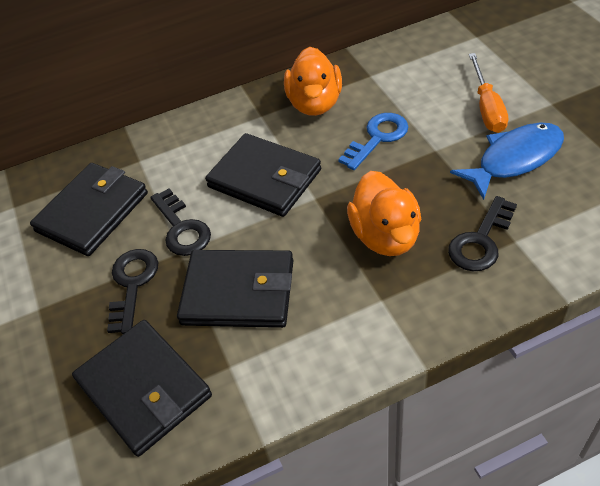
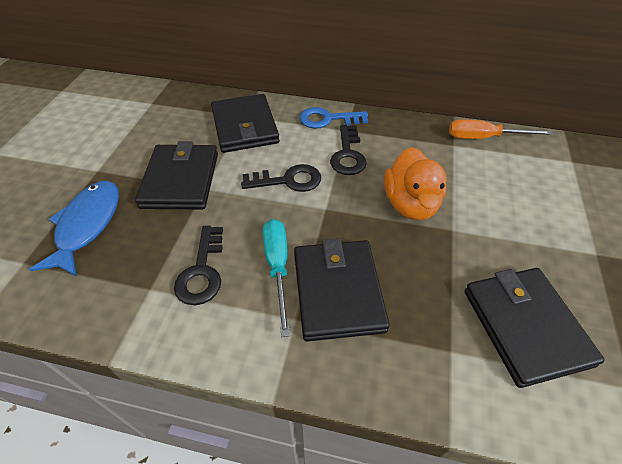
orange duck: [284,47,342,116] [347,171,421,256] = 2 -> [384,147,446,220] = 1
turquoise screwdriver: none = 0 -> [263,219,290,337] = 1

